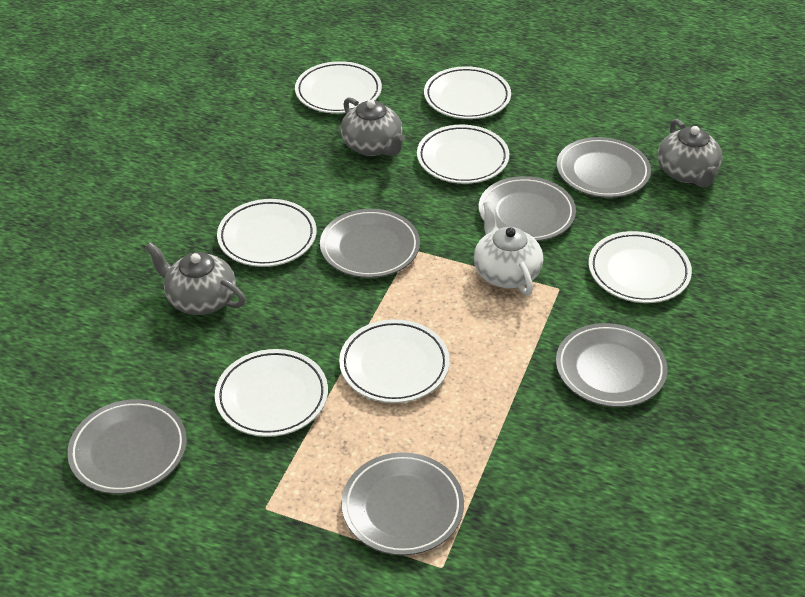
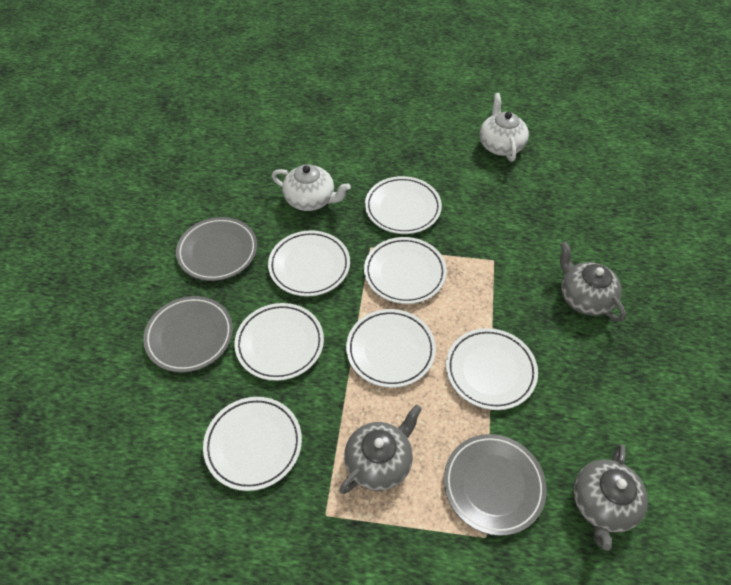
grey plate: [67,399,187,494] [320,209,420,278] [342,452,464,556] [479,176,576,241] [556,323,667,407] [557,137,651,198] = 6 -> [143,296,233,373] [176,217,257,281] [444,434,547,536] = 3
white teapot: [474,201,543,295] = 1 -> [272,164,351,211] [480,93,529,162] = 2

